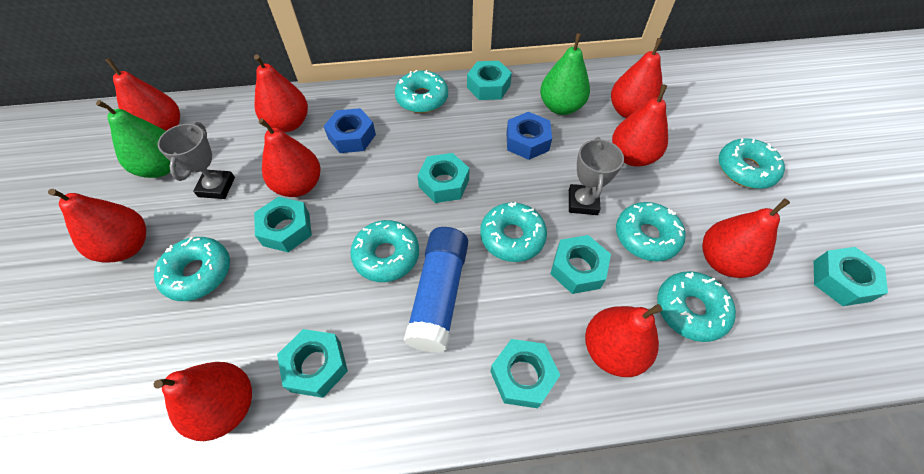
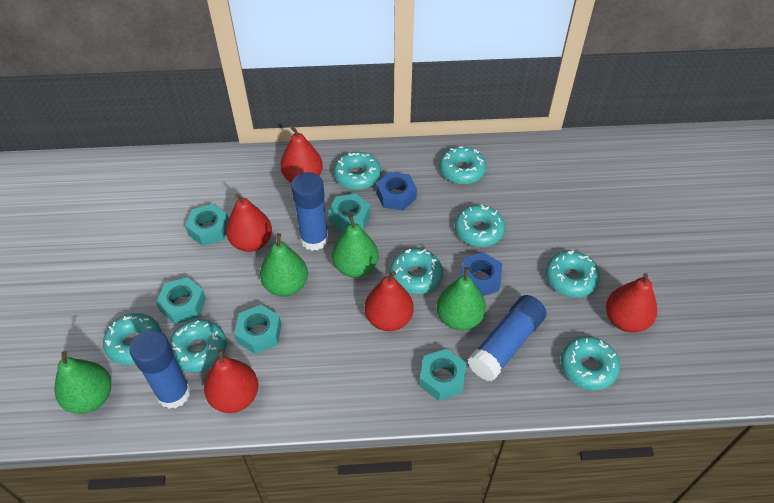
blue glue stick: [404,227,468,353] = 1 -> [130,330,191,409] [291,172,329,251] [468,295,547,381] = 3
green pear: [96,100,176,178] [540,33,590,115] = 2 -> [54,351,111,414] [260,233,308,296] [332,215,379,278] [436,267,486,330] = 4
grey trophy: [158,122,235,199] [569,137,624,215] = 2 -> none = 0
red pear: [48,189,146,263] [105,58,180,131] [154,362,252,441] [254,54,308,132] [259,118,321,197] [585,304,662,377] [611,38,663,118] [612,84,668,167] [702,198,790,278] = 9 -> [204,349,258,413] [226,193,272,252] [280,126,323,183] [365,271,414,331] [606,273,657,332] = 5
turquoise donut: [154,237,230,301] [350,220,419,282] [395,70,448,113] [480,202,547,262] [616,202,686,261] [657,271,736,342] [719,138,785,189] = 7 -> [103,313,162,365] [169,320,227,372] [334,152,381,190] [390,248,443,294] [439,146,487,184] [455,205,505,247] [545,251,600,297] [560,336,620,390] = 8
turquoise nut: [254,197,312,252] [277,329,348,398] [417,153,469,203] [467,61,512,100] [490,339,560,408] [550,235,611,294] [814,247,888,306] = 7 -> [156,277,206,324] [185,204,229,246] [234,305,282,354] [328,194,370,234] [419,349,466,401] = 5

